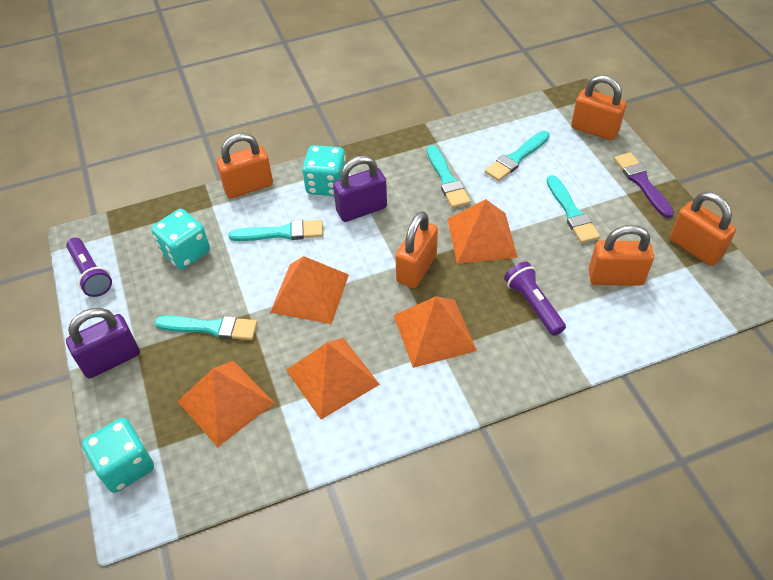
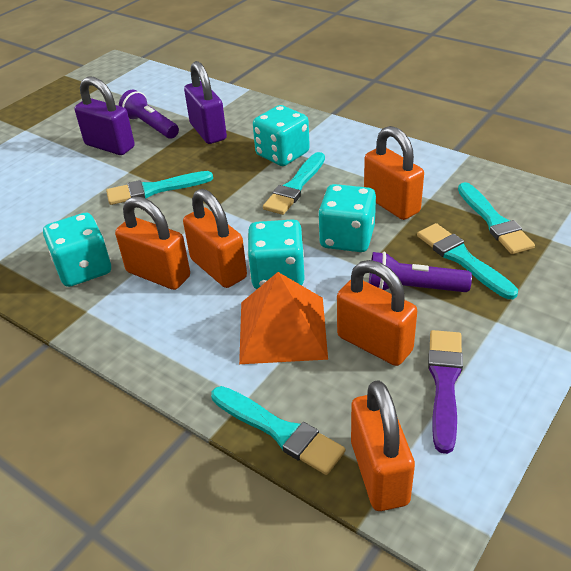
orange pyramid: [177,361,274,447] [270,256,349,324] [286,338,380,419] [394,296,477,368] [447,199,518,264] = 5 -> [239,272,328,364] = 1
turquoise dice: [82,418,154,493] [151,209,210,270] [302,145,346,196] = 3 -> [43,213,111,287] [247,219,305,289] [253,105,310,166] [318,184,376,252] = 4

